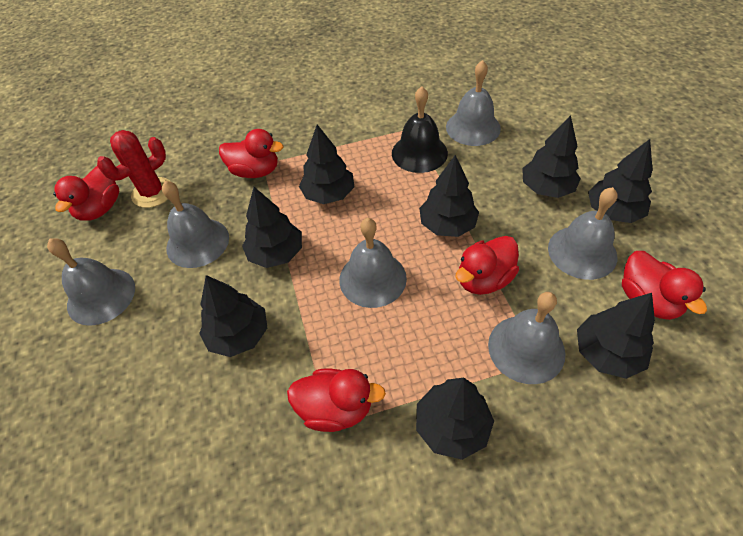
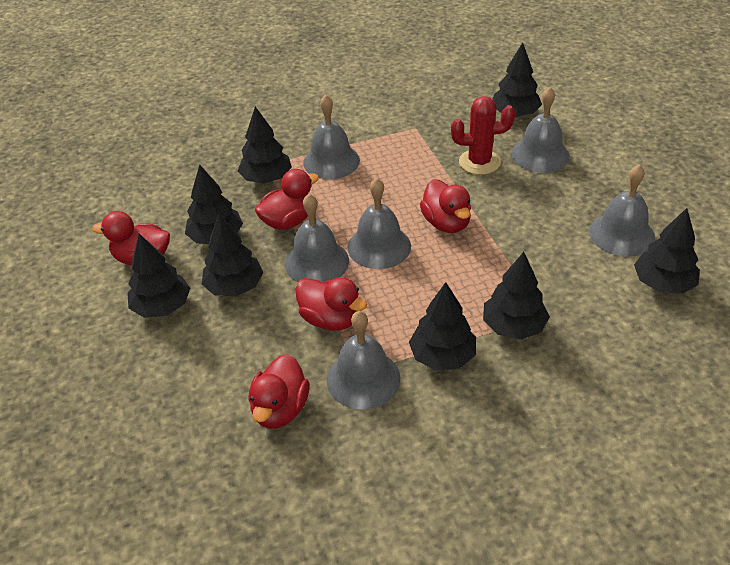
black bell: [392,86,448,173] = 1 -> none = 0

